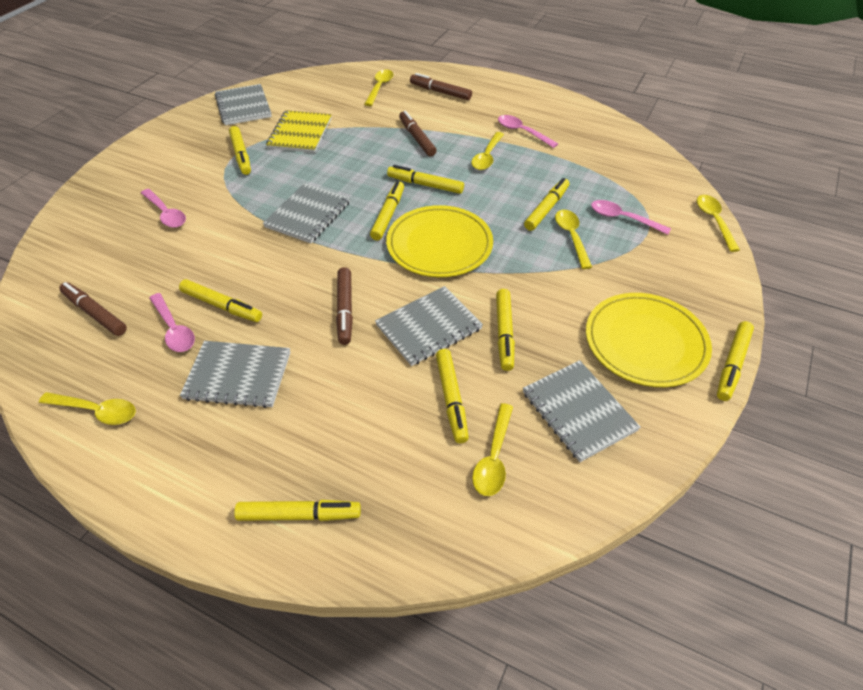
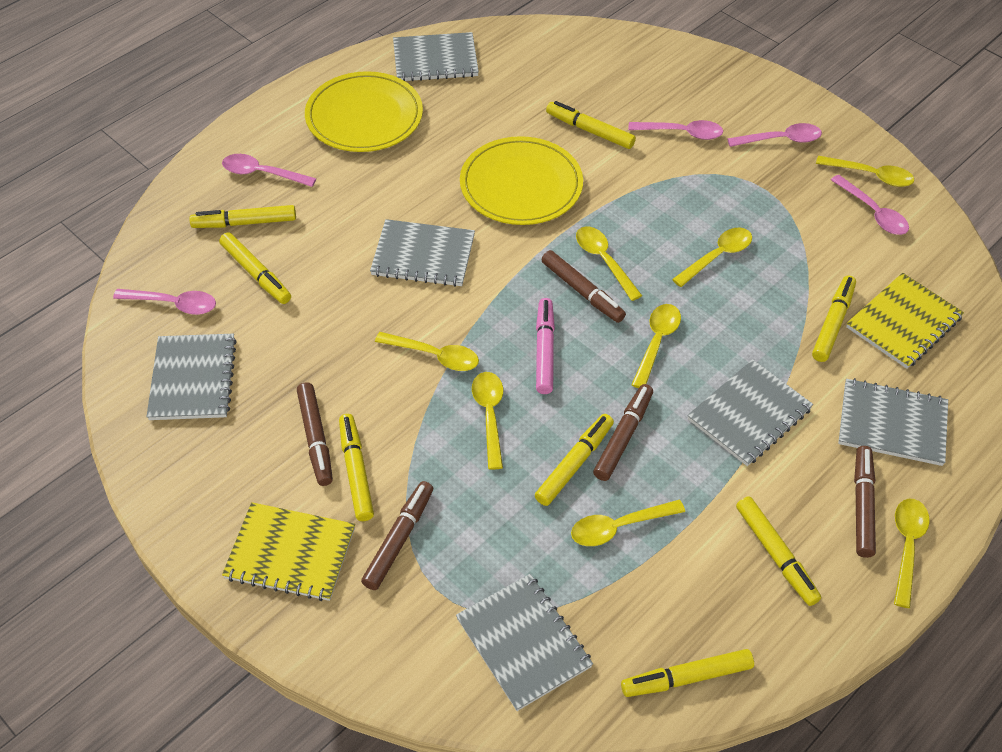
brown marker: [59,282,127,336] [336,267,353,345] [399,110,437,156] [410,73,472,100] = 4 -> [297,382,333,486] [361,481,433,590] [542,250,626,323] [593,384,653,481] [854,446,876,558] = 5
grey notebook: [180,341,291,408] [215,84,272,125] [263,183,350,243] [375,286,483,366] [523,360,641,462] = 5 -> [146,334,237,420] [370,219,475,287] [393,32,479,81] [456,574,593,711] [687,359,813,466] [838,378,948,466] = 6
pink marker: none = 0 -> [536,298,555,394] = 1
pink spoon: [141,189,186,228] [149,293,195,352] [498,115,558,148] [591,200,671,235] = 4 -> [113,289,216,315] [222,154,316,187] [628,120,723,140] [727,123,822,147] [831,175,909,235] = 5
yellow marker: [179,279,262,322] [229,126,251,175] [234,500,361,521] [370,181,404,240] [387,165,464,194] [436,349,469,443] [496,289,515,371] [524,178,569,231] [717,321,754,401] = 9 -> [189,205,296,228] [219,233,291,304] [339,414,374,521] [535,414,614,506] [546,101,636,149] [621,649,754,697] [736,496,821,606] [812,276,856,362] = 8
yellow notebook: [266,110,332,153] = 1 -> [222,502,355,601] [846,273,964,369] = 2
yellow spoon: [39,392,136,425] [364,70,393,106] [471,132,504,170] [472,403,513,496] [555,210,592,269] [697,195,740,252] = 6 -> [375,332,479,371] [472,372,503,470] [571,500,685,546] [576,226,642,301] [631,304,681,388] [672,228,752,287] [816,156,914,187] [894,499,930,608] = 8

